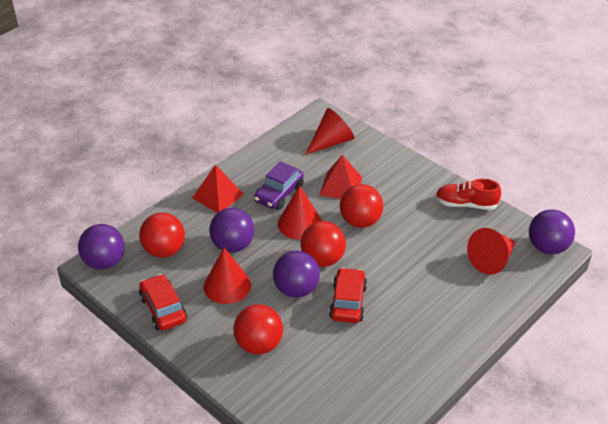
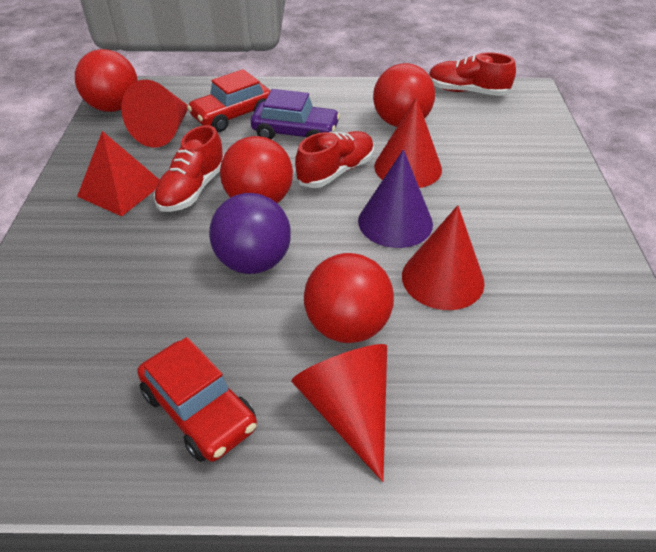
purple ball: [78,224,125,270] [209,208,254,253] [273,251,320,298] [529,209,575,254] = 4 -> [209,193,291,274] = 1
purple cone: none = 0 -> [358,149,433,248] = 1
red pyramid: [192,164,244,213] [320,155,362,199] = 2 -> [77,131,159,216] = 1
red shoe: [435,179,501,210] = 1 -> [154,125,224,212] [295,131,374,188] [428,52,516,96] = 3

